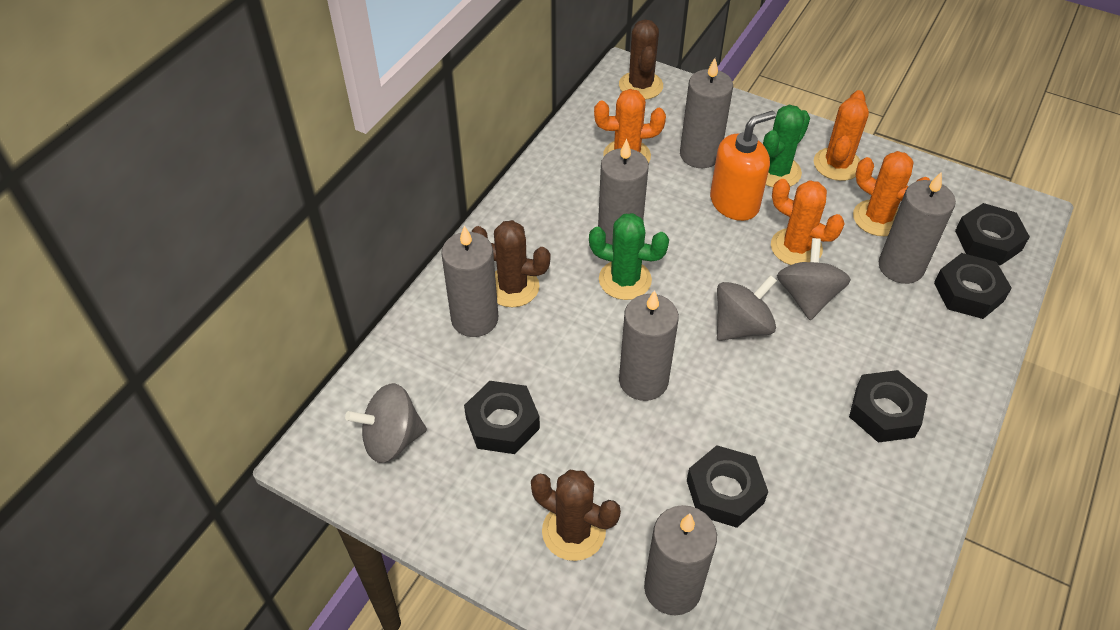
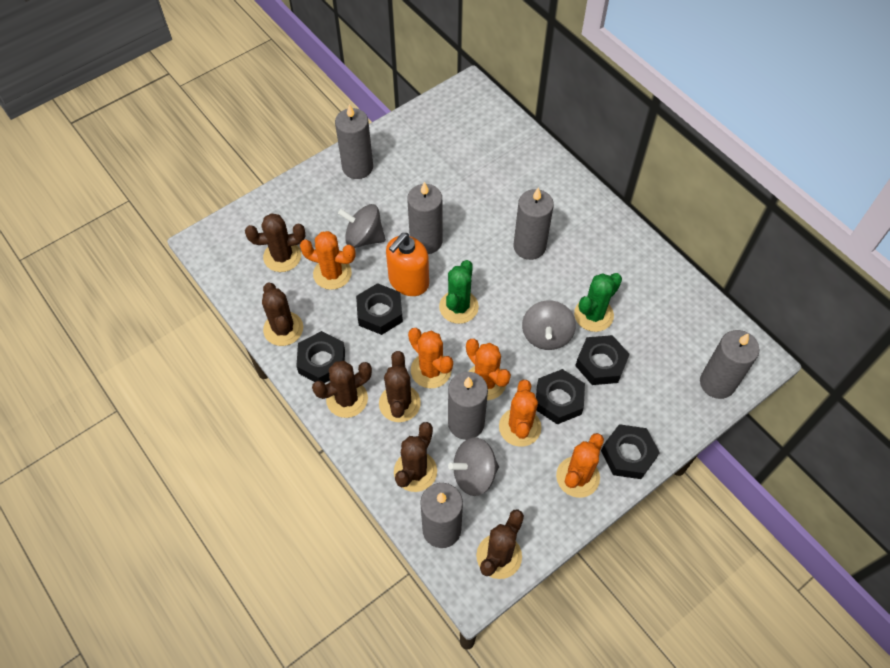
brown cactus: [471,220,550,307] [531,470,621,561] [619,19,663,100] = 3 -> [245,213,305,272] [262,282,303,346] [312,361,372,418] [379,351,421,422] [394,422,437,492] [476,510,524,579] = 6
orange cactus: [594,89,666,163] [771,179,844,265] [814,90,869,181] [853,151,930,236] = 4 -> [300,231,356,290] [408,328,453,388] [466,339,511,400] [499,380,541,447] [556,433,604,498] = 5

